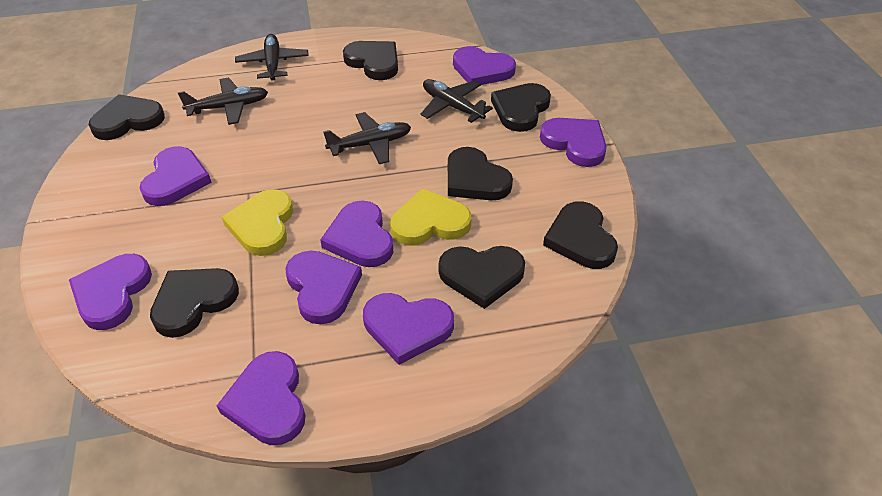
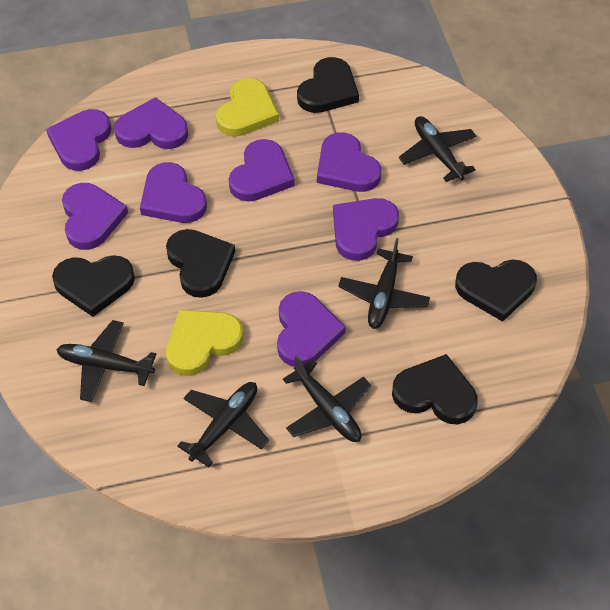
black heart: [89,94,165,140] [150,268,239,338] [343,41,398,80] [438,246,525,309] [448,147,513,200] [491,83,551,132] [543,201,618,269] = 7 -> [52,255,135,317] [166,229,235,298] [297,57,359,113] [392,354,478,424] [455,259,537,322] = 5
black plane: [178,78,268,125] [235,34,309,81] [323,112,411,164] [420,79,493,123] = 4 -> [56,320,156,402] [177,382,269,467] [283,355,371,442] [338,238,430,329] [399,116,476,182] = 5

